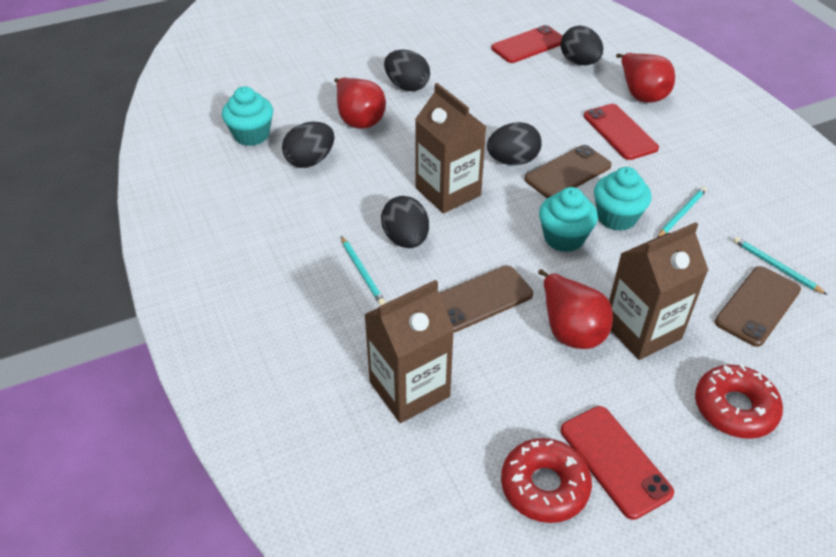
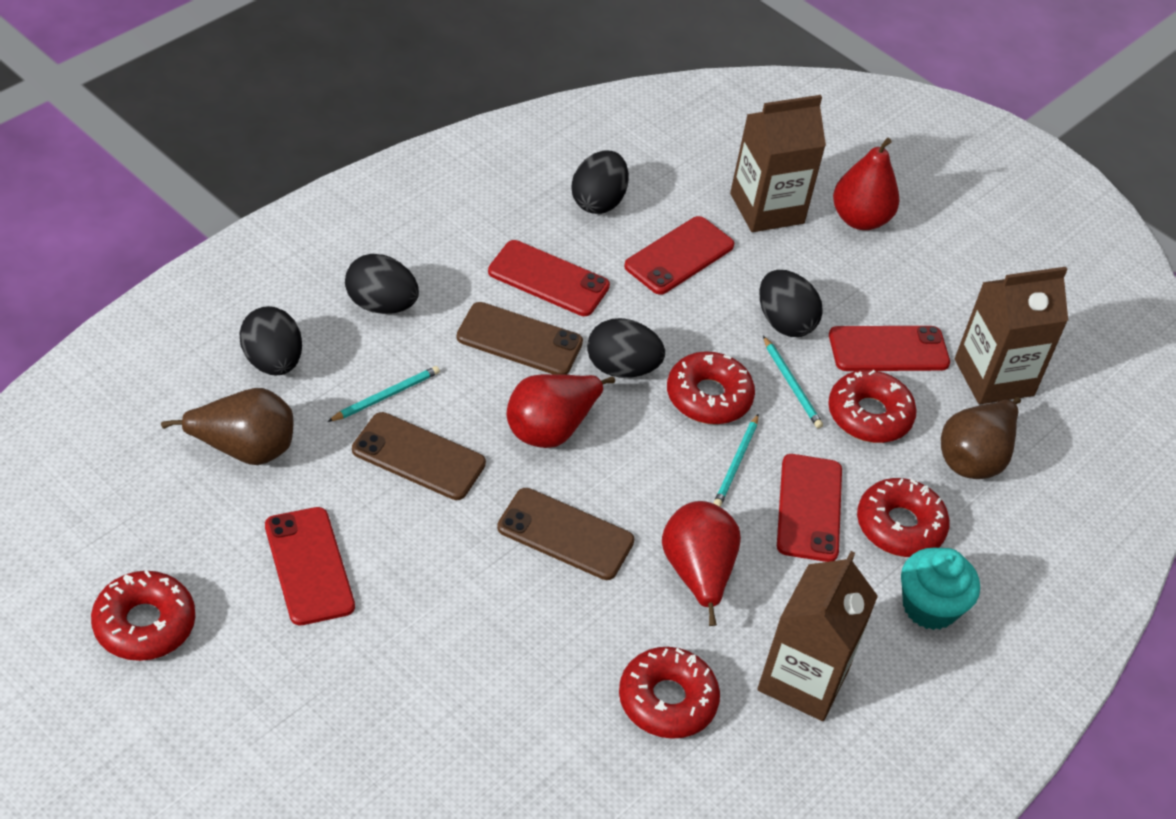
brown pear: none = 0 -> [161,388,293,465] [941,397,1021,479] = 2
red donut: [501,438,592,523] [695,364,783,439] = 2 -> [91,570,195,661] [619,647,720,739] [667,351,755,424] [828,370,917,443] [857,478,950,557] = 5
red phone: [492,25,563,63] [561,406,674,520] [584,104,659,160] = 3 -> [265,507,355,625] [488,240,610,316] [624,216,734,295] [777,454,842,562] [829,326,950,371] = 5
turquoise cupcake: [222,86,273,146] [539,187,598,252] [594,167,652,231] = 3 -> [901,547,980,630] = 1

